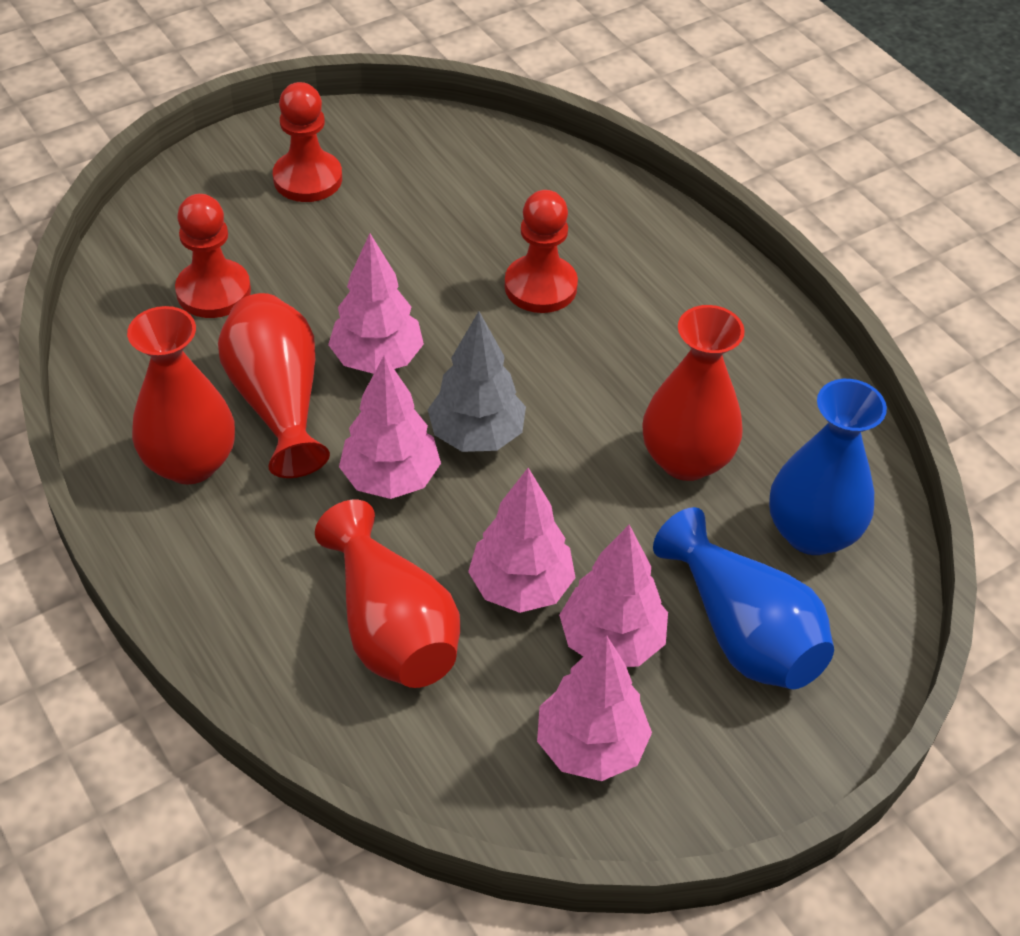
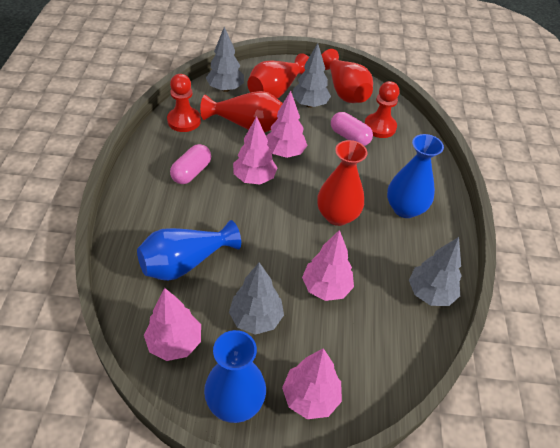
blue vase: [653,507,834,689] [769,379,887,555] = 2 -> [137,220,241,281] [204,330,266,423] [387,134,444,218] = 3
grey tree: [428,311,526,452] = 1 -> [206,27,244,92] [229,262,284,335] [293,43,331,108] [409,237,462,306] = 4
pink capsule: none = 0 -> [170,144,211,184] [331,112,373,146] = 2
red pawn: [175,194,251,318] [273,82,342,202] [505,190,578,313] = 3 -> [167,74,201,132] [365,81,399,138] = 2

